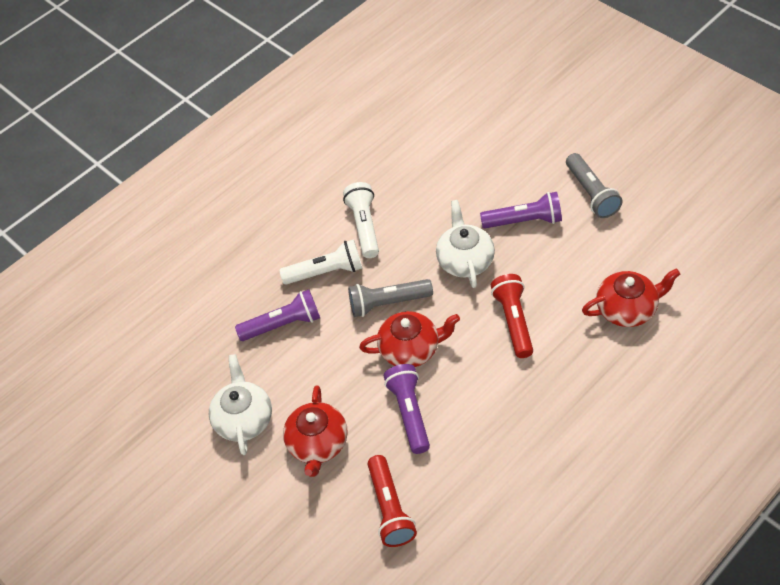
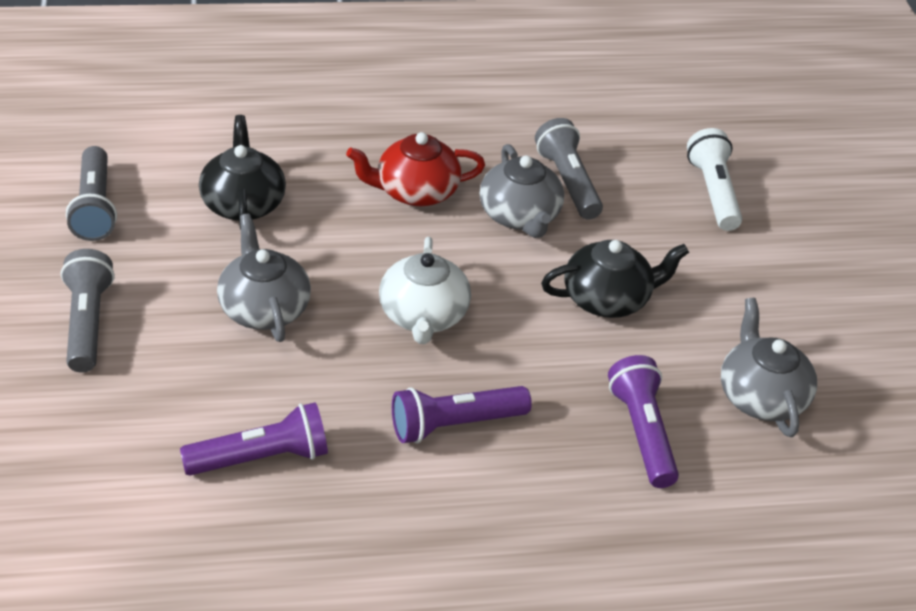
black teapot: none = 0 -> [199,115,286,230] [541,240,689,318] = 2
grey flashlight: [348,279,433,317] [566,153,623,218] = 2 -> [61,249,114,373] [66,146,117,241] [535,118,603,220] = 3
grey teapot: none = 0 -> [217,214,311,342] [480,144,564,238] [721,298,817,437] = 3
red flashlight: [368,455,417,547] [491,274,533,358] = 2 -> none = 0
red teapot: [283,385,348,477] [359,311,460,367] [582,268,680,327] = 3 -> [346,132,485,206] = 1
white flashlight: [279,239,362,285] [343,182,379,258] = 2 -> [687,128,742,231] = 1
white teapot: [209,354,272,455] [436,200,495,288] = 2 -> [379,237,471,344] = 1

